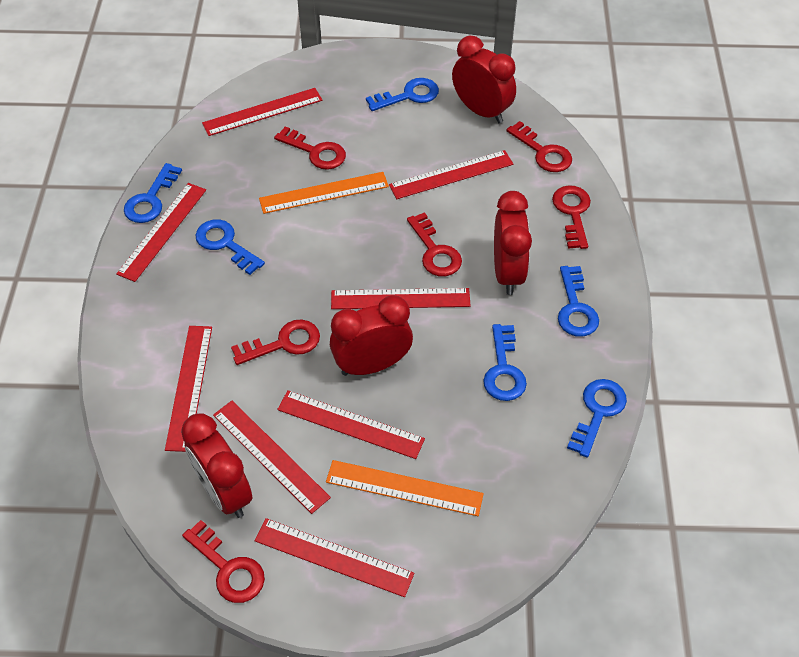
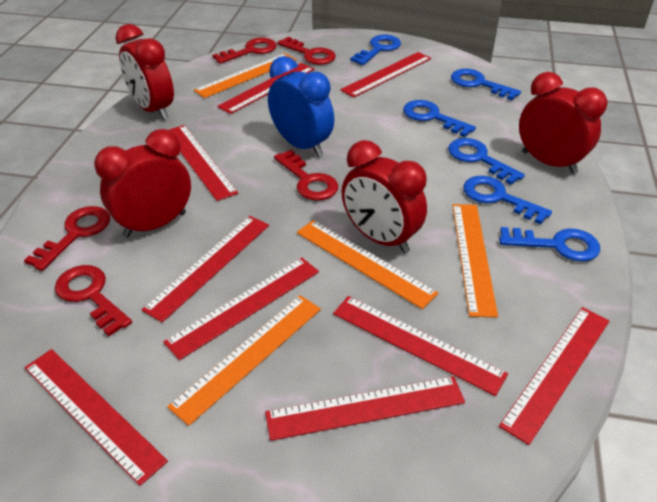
blue clock: none = 0 -> [268,56,334,157] = 1
orange ruler: [259,172,389,214] [326,460,484,516] = 2 -> [167,295,321,426] [194,53,296,98] [297,220,438,309] [452,204,498,318] = 4
red key: [182,520,265,603] [231,319,320,365] [274,126,346,170] [407,212,462,276] [506,121,572,172] [552,185,591,249] = 6 -> [24,206,110,271] [55,265,132,336] [212,38,277,64] [274,150,338,201] [277,37,336,65] = 5
red ruler: [116,183,206,282] [165,326,212,452] [202,88,322,136] [213,401,331,514] [255,518,414,597] [277,390,425,459] [331,288,471,309] [389,150,513,199] = 8 -> [24,349,168,486] [141,216,269,322] [163,257,319,360] [169,125,238,201] [217,63,314,114] [265,376,465,441] [333,296,508,396] [340,52,431,98] [499,307,609,445] = 9

